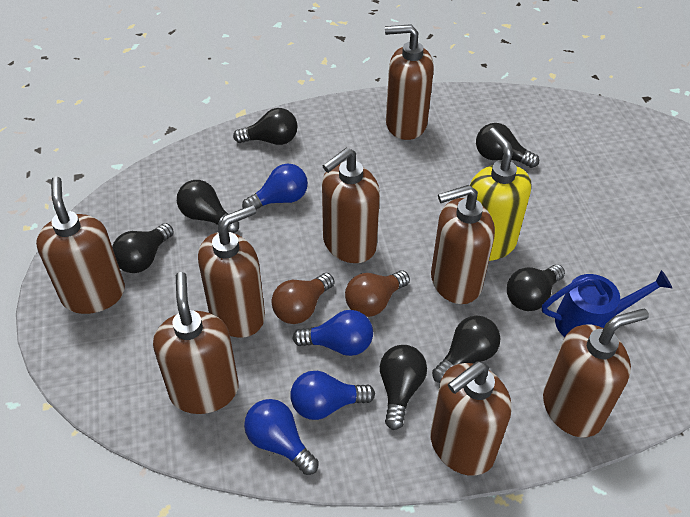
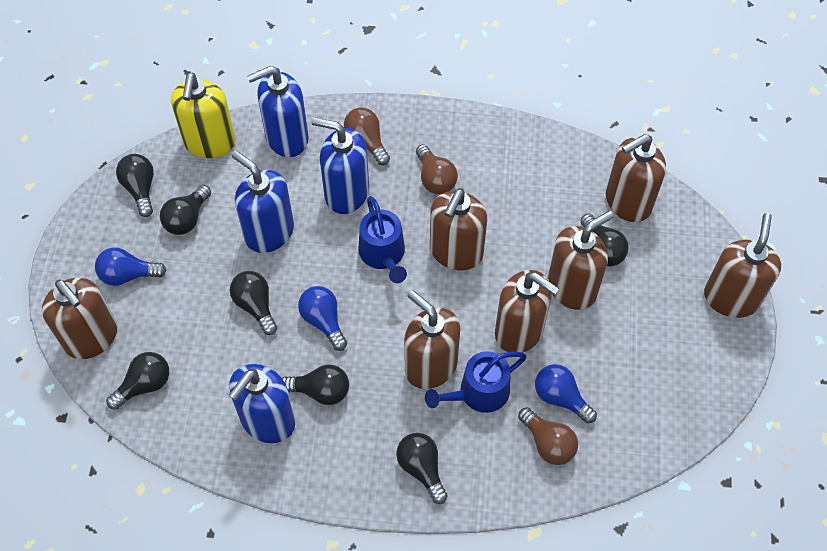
blue light bulb: [242,164,308,210] [244,399,319,475] [290,371,375,420] [292,310,373,356] = 4 -> [95,247,167,286] [298,286,347,351] [535,364,597,423] = 3
blue soap dispenser: none = 0 -> [228,364,295,443] [232,151,294,253] [247,66,309,157] [312,117,369,214] = 4
blue watering can: [542,270,672,337] = 1 -> [358,196,407,283] [425,351,527,413] = 2
brown light bulb: [271,273,334,324] [345,270,410,317] = 2 -> [344,108,390,165] [416,144,458,194] [518,407,578,465] = 3
brown soap dispenser: [36,176,125,314] [153,272,239,414] [198,205,265,338] [322,148,380,263] [385,24,434,140] [430,362,512,476] [431,185,495,304] [543,309,649,437] = 8 -> [42,278,117,359] [404,290,460,389] [430,188,487,271] [495,270,560,353] [547,211,614,310] [606,134,666,222] [704,213,781,318] = 7

